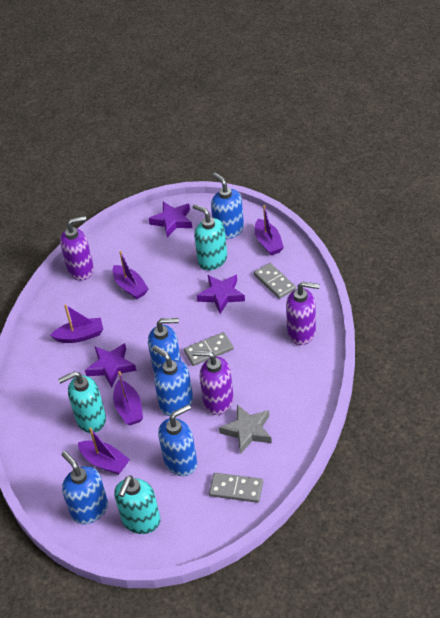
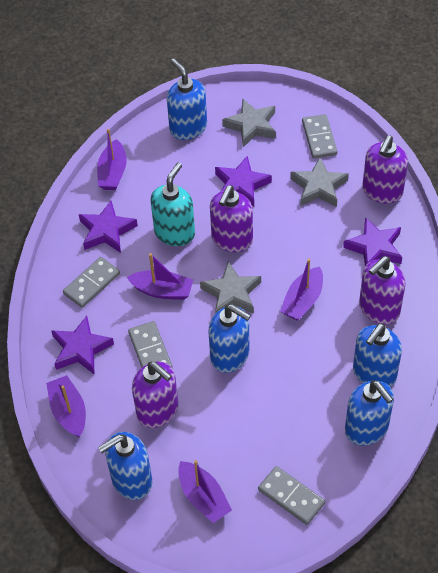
grey domino: [184,332,234,366] [209,473,263,503] [254,263,296,299] = 3 -> [63,257,120,308] [128,321,172,367] [258,466,325,525] [302,114,337,158] = 4
grey star: [219,405,272,454] = 1 -> [200,261,261,314] [222,99,276,147] [290,157,349,207] = 3
purple soap dispenser: [60,216,94,280] [192,351,234,415] [286,282,320,345] = 3 -> [132,362,178,428] [210,185,253,252] [359,256,405,324] [362,136,408,204] = 4
purple star: [85,343,136,388] [148,202,192,237] [197,275,245,314] = 3 -> [51,316,114,374] [79,201,138,253] [215,156,272,207] [343,217,402,266] = 4
turquoise soap dispenser: [58,371,106,433] [114,475,160,534] [193,204,227,270] = 3 -> [151,163,195,246] = 1

